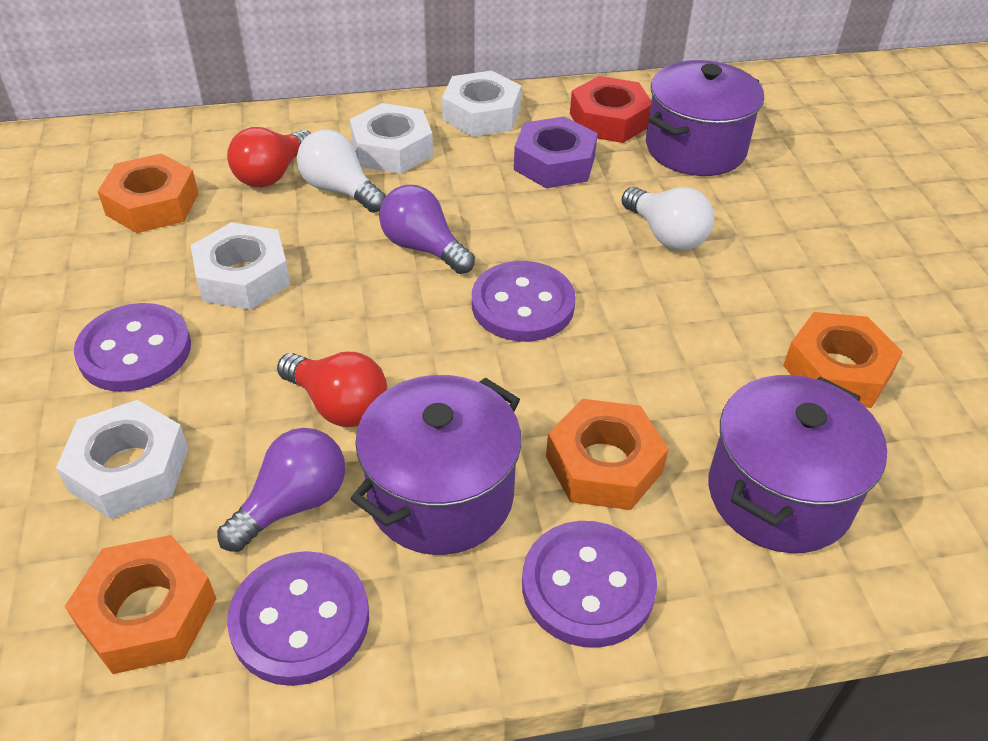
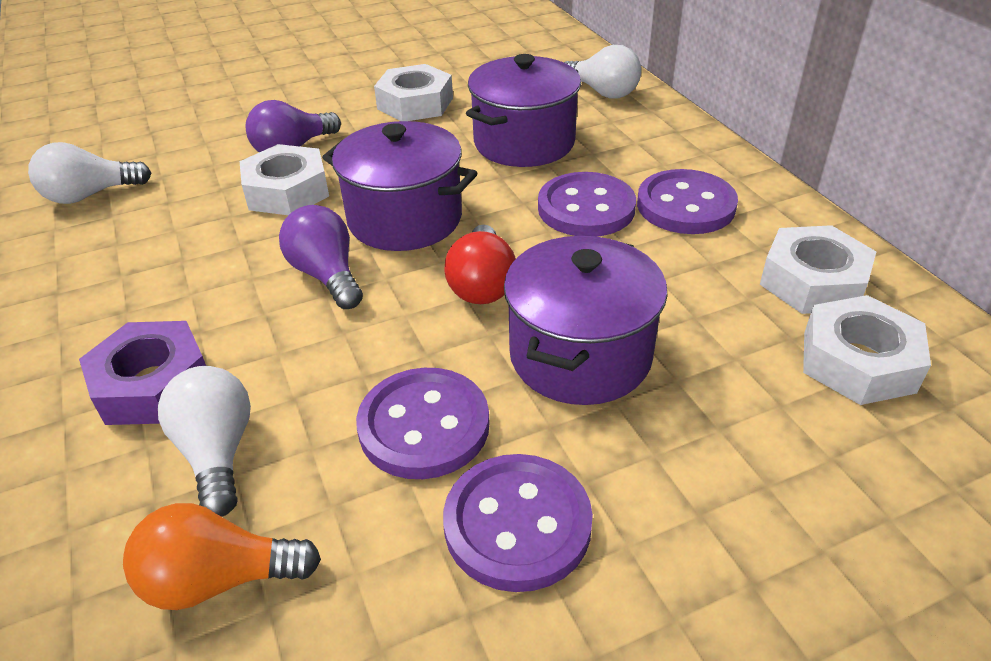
orange light bulb: none = 0 -> [123,503,321,610] = 1
orange nut: [65,535,216,674] [97,153,199,233] [546,399,669,510] [783,312,903,408] = 4 -> none = 0
red light bulb: [227,127,311,188] [277,352,387,427] = 2 -> [444,224,516,304] = 1
red nut: [570,76,651,143] = 1 -> none = 0
white light bulb: [297,130,386,213] [622,187,714,251] = 2 -> [28,142,151,204] [158,366,251,517] [564,45,641,99] = 3

